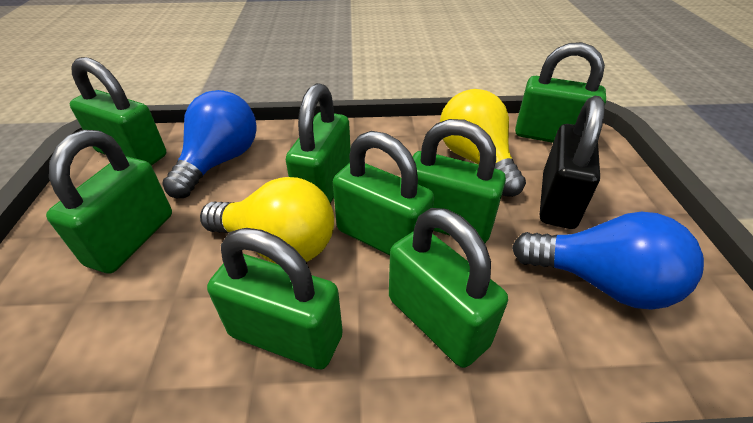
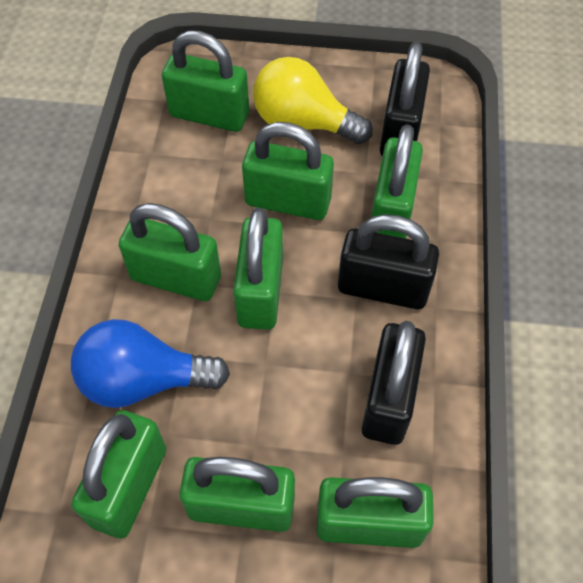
black padlock: [540,96,605,229] = 1 -> [338,214,439,309] [362,321,426,445] [380,42,430,157] = 3
blue light bulb: [162,90,257,198] [512,212,704,310] = 2 -> [71,319,230,408] = 1
yellow light bulb: [200,177,334,264] [440,89,526,197] = 2 -> [253,57,373,144] = 1

